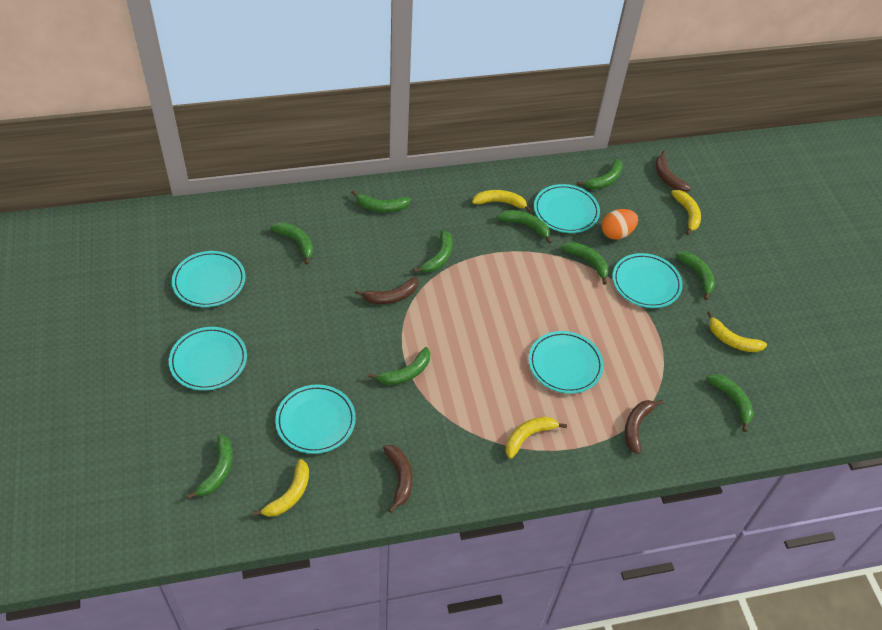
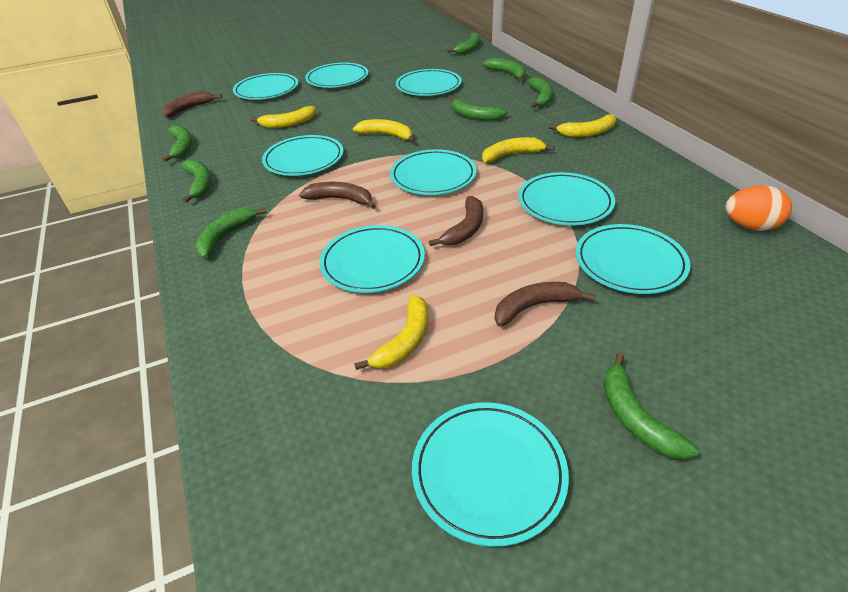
green banana: [187,435,233,499] [270,222,313,265] [351,190,411,212] [368,347,430,385] [413,230,453,273] [497,210,551,244] [561,242,609,285] [577,159,623,189] [675,251,715,300] [707,374,754,432] = 10 -> [163,125,193,162] [181,159,212,203] [195,208,266,258] [447,32,480,54] [450,97,508,121] [483,58,526,81] [528,77,553,108] [604,353,699,460] = 8
turquoise plate: [169,327,247,391] [172,251,246,307] [275,385,356,454] [529,331,604,394] [534,184,600,233] [612,253,683,308] = 6 -> [233,73,298,100] [262,135,343,176] [305,63,368,88] [319,225,425,293] [390,149,477,195] [396,69,462,96] [412,402,569,547] [518,172,615,225] [576,224,690,294] = 9

